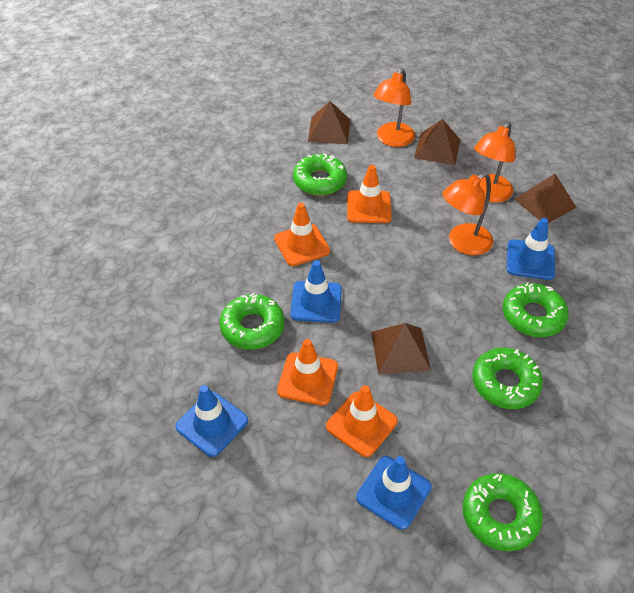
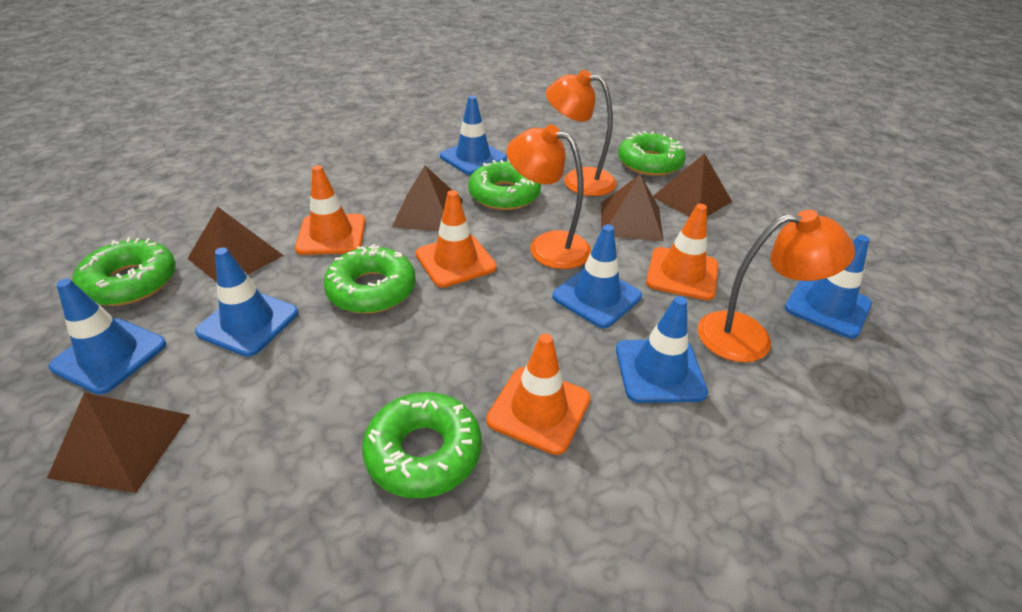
blue traffic cone: [176,385,248,457] [290,260,342,323] [356,456,432,530] [507,218,555,280] = 4 -> [48,279,166,394] [195,247,298,357] [440,96,507,175] [552,224,642,328] [616,296,708,403] [785,235,872,339] = 6
brown pyramid: [308,101,350,144] [371,323,431,375] [414,119,460,165] [514,174,577,223] = 4 -> [47,393,190,493] [187,207,284,282] [392,166,463,232] [601,174,664,241] [653,153,732,217] = 5

